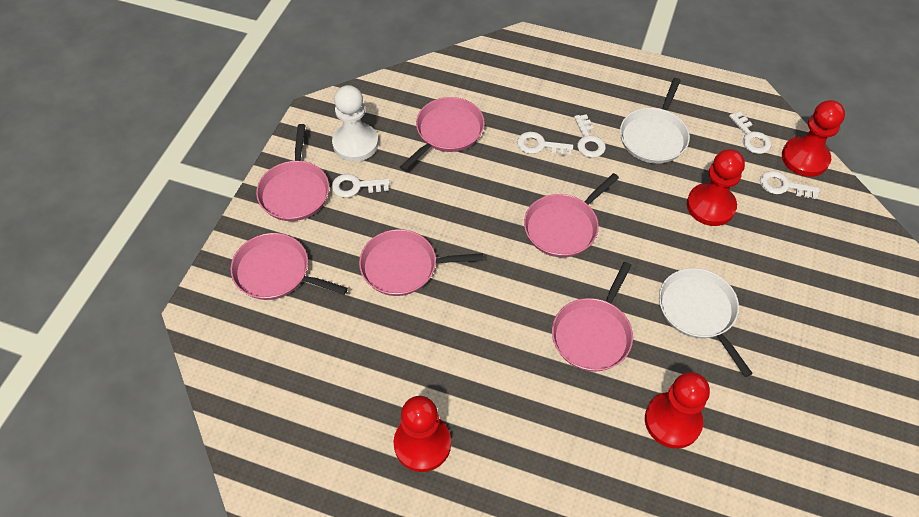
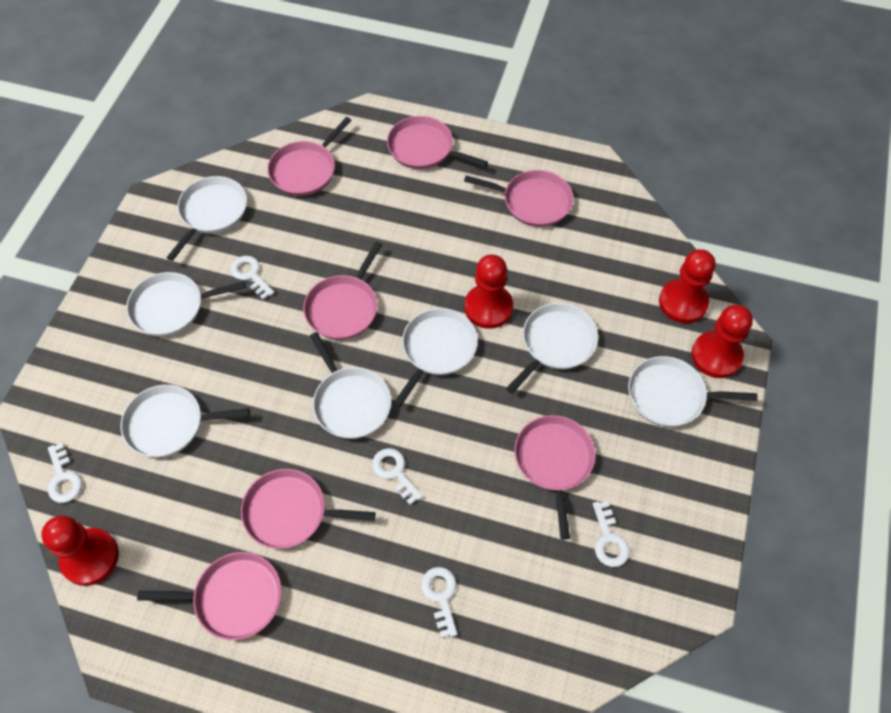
pink pan: [231,233,348,300] [256,124,329,221] [359,229,484,296] [400,97,485,171] [524,173,619,257] [552,262,633,372] = 6 -> [137,552,282,640] [241,469,376,549] [267,117,352,196] [303,241,382,340] [387,116,488,169] [464,170,574,227] [515,415,596,540] = 7
white pan: [620,78,690,164] [659,268,753,377] = 2 -> [121,385,250,457] [126,272,246,336] [166,176,247,261] [310,332,391,439] [393,308,478,407] [506,303,598,393] [628,356,758,427] = 7
white pawn: [332,85,379,162] = 1 -> none = 0

